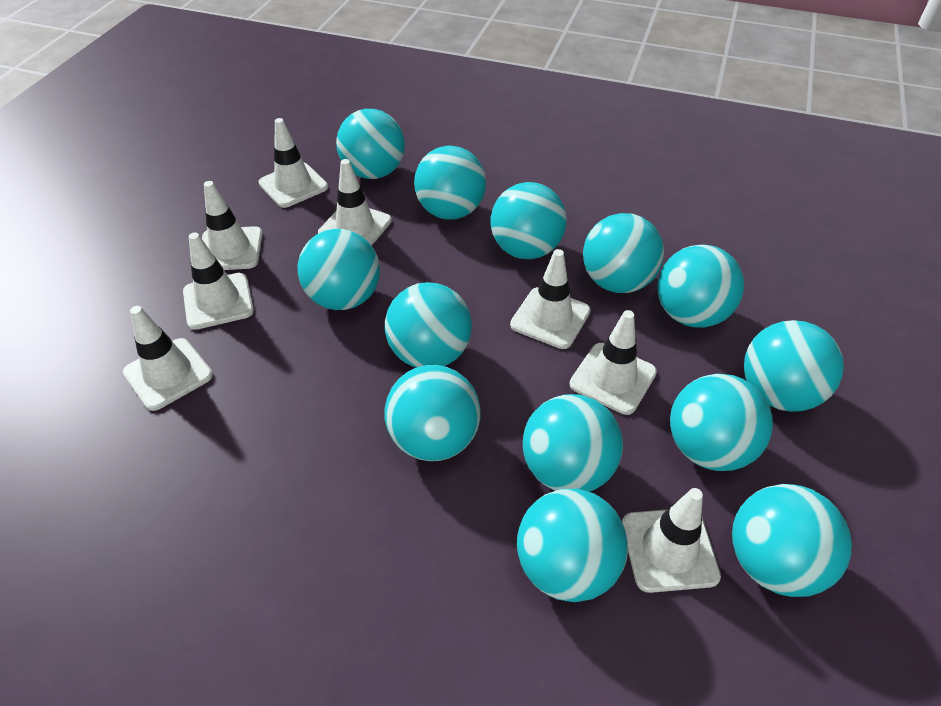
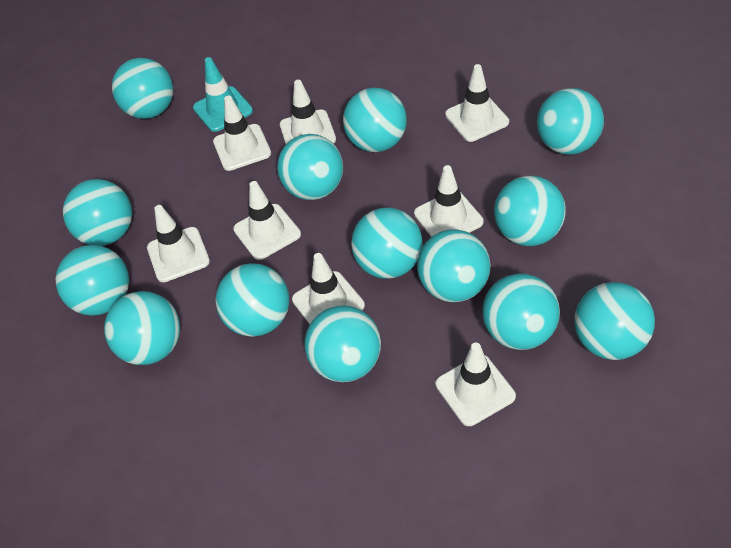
turquoise ball: [298,229,380,310] [336,109,405,179] [384,365,481,461] [385,282,472,368] [414,146,486,219] [491,182,566,259] [517,489,628,602] [523,394,623,492] [583,213,664,293] [657,244,744,328] [670,374,773,471] [732,484,852,597] [744,320,844,412] = 13 -> [56,245,129,316] [63,179,132,246] [104,291,180,365] [112,58,173,119] [215,263,289,337] [277,134,343,200] [304,306,381,382] [343,88,407,152] [351,207,423,279] [417,229,490,302] [482,274,560,350] [494,176,566,246] [537,88,604,155] [574,282,655,360] = 14
turquoise traffic cone: none = 0 -> [193,57,253,132] = 1

